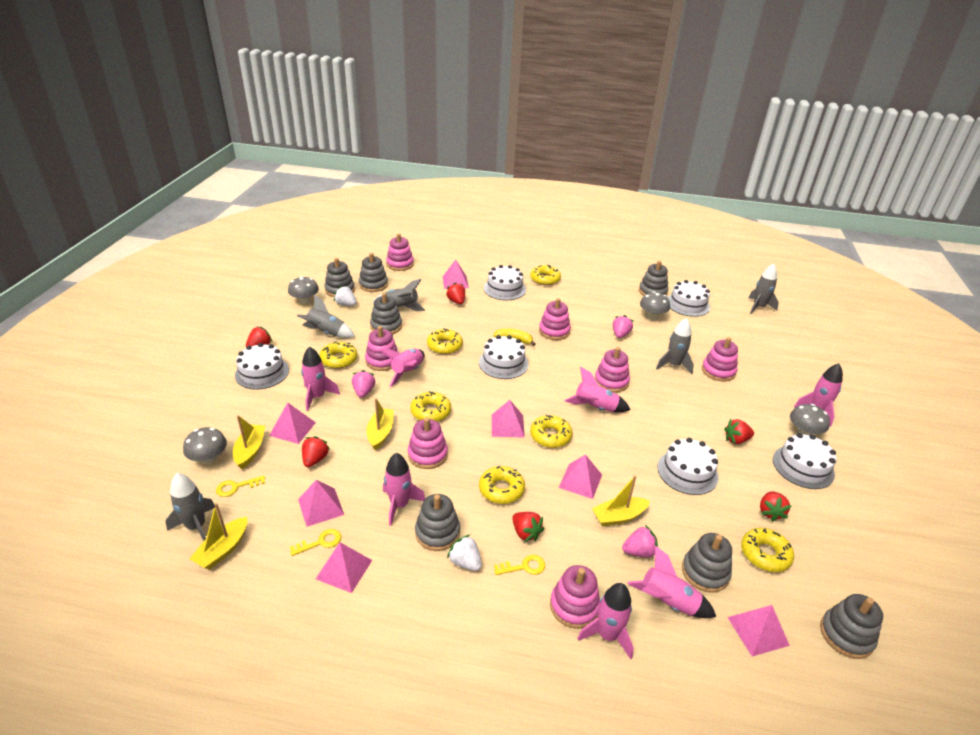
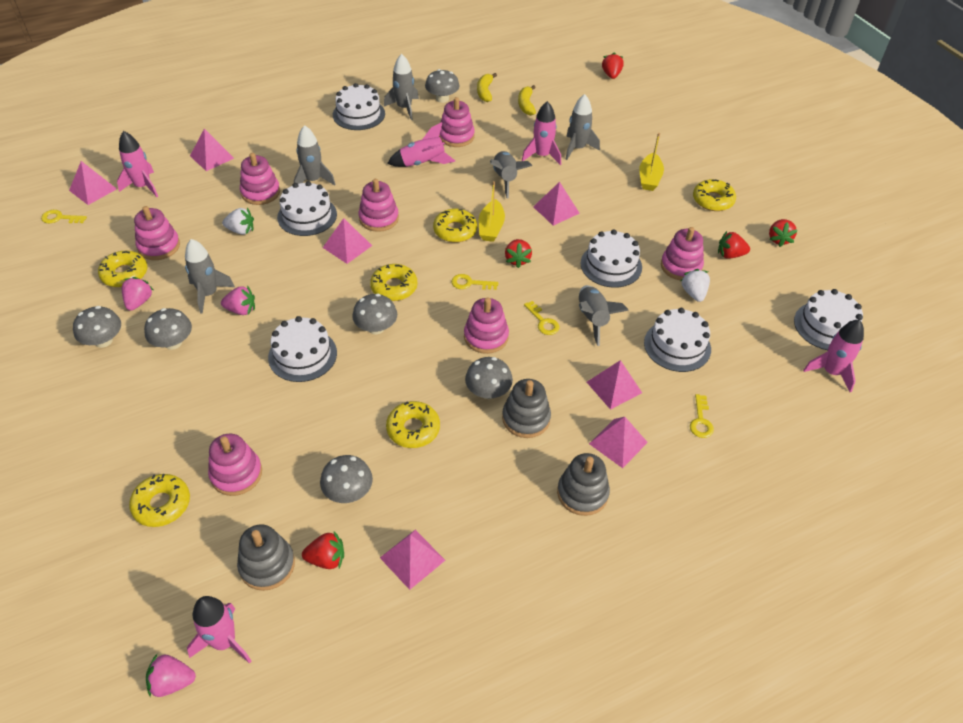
grey mushroom: [183,427,227,465] [288,276,319,304] [640,291,670,320] [790,404,830,435] = 4 -> [73,306,121,348] [144,308,192,350] [320,455,373,503] [352,294,397,334] [425,69,460,103] [465,357,513,399] = 6
grey rocket: [165,473,215,541] [297,295,355,338] [372,279,425,311] [656,318,694,374] [748,264,779,314] = 5 -> [185,239,235,314] [294,125,336,185] [384,54,419,120] [490,151,532,199] [566,94,600,160] [579,285,629,346] = 6
grey stacking toy: [324,258,355,297] [359,253,388,292] [370,293,402,334] [415,494,460,551] [639,261,668,296] [682,533,732,593] [820,594,883,659] = 7 -> [237,524,295,591] [502,379,551,438] [557,453,610,516] = 3
pink rocket: [301,346,340,411] [381,349,425,387] [383,453,425,526] [564,367,631,412] [577,583,634,660] [627,545,716,618] [794,363,843,427] = 7 -> [117,131,158,197] [187,596,251,664] [387,122,455,167] [522,101,561,165] [803,319,864,392] = 5
red strawberry: [246,327,272,347] [302,436,330,467] [446,282,465,304] [512,512,544,542] [724,419,754,444] [760,491,791,522] = 6 -> [302,531,344,569] [505,239,532,268] [602,52,624,79] [718,231,750,259] [769,219,798,247] = 5
yellow banana: [493,328,536,346] = 1 -> [477,73,497,102] [518,85,536,115] = 2
yellow boat: [189,503,247,570] [233,415,265,469] [366,398,394,450] [592,475,650,527] = 4 -> [479,181,505,242] [639,133,664,191] = 2
yellow donut: [319,342,358,369] [410,391,451,422] [427,328,463,354] [479,466,525,504] [530,265,561,285] [530,415,572,448] [741,528,794,572] = 7 -> [98,251,147,287] [129,474,190,527] [370,264,417,301] [386,401,440,448] [433,209,477,242] [693,179,736,211] = 6
yellow key: [216,475,265,497] [290,529,342,556] [494,555,545,575] = 3 -> [41,210,87,223] [451,274,498,290] [524,301,559,335] [690,394,714,438] = 4

